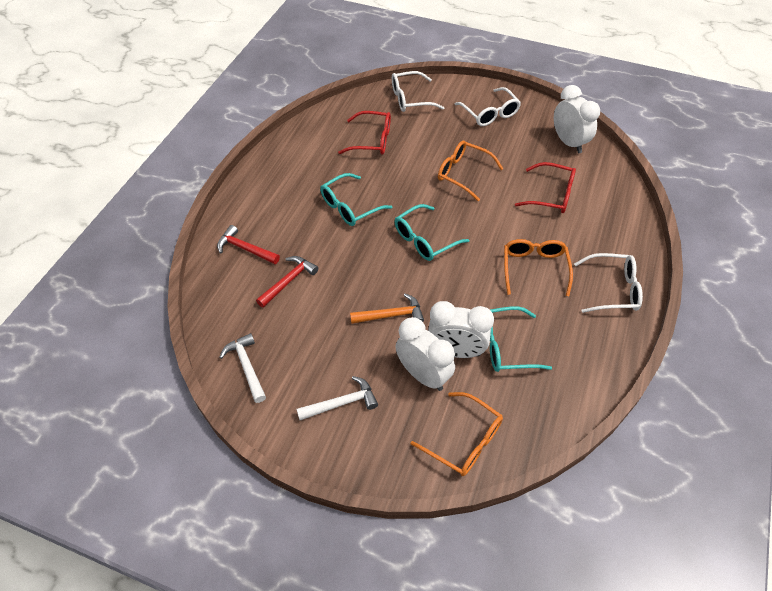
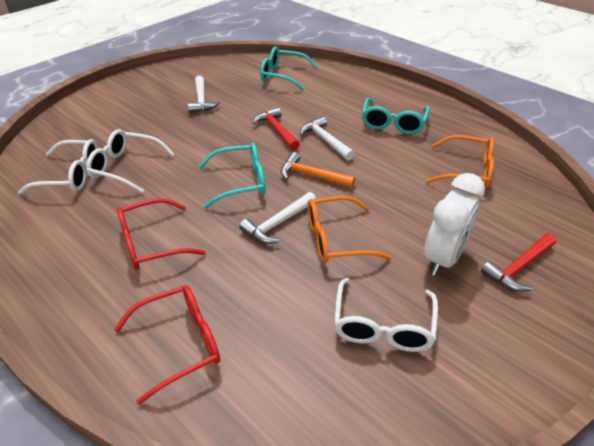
orange glasses: [410,392,503,476] [438,141,503,201] [504,239,573,296] = 3 -> [308,196,392,263] [426,135,494,188] = 2
white clock: [395,317,455,391] [428,301,494,358] [554,85,600,153] = 3 -> [424,173,485,276] = 1
white hammer: [219,333,266,403] [296,376,378,420] = 2 -> [188,76,220,113] [239,192,316,244] [300,117,355,161] = 3

